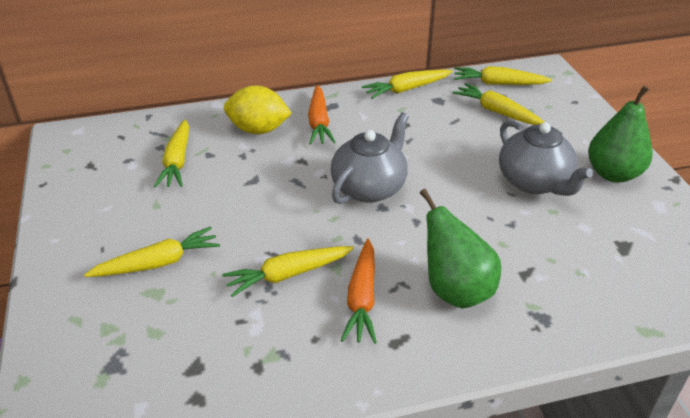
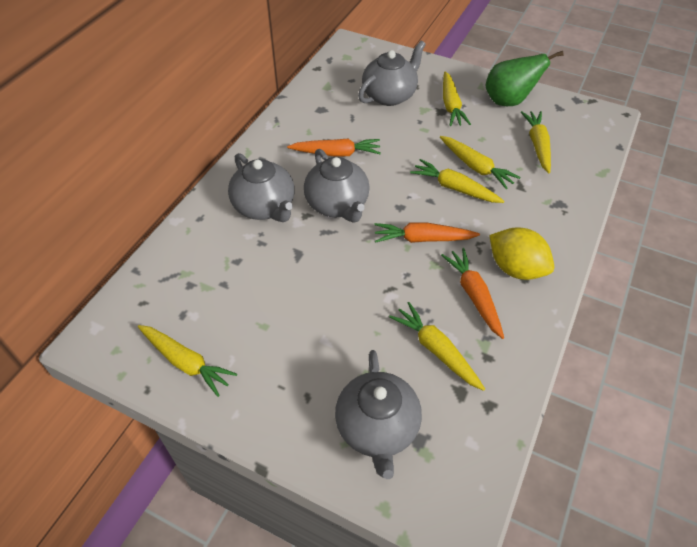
green pear: [420,189,501,308] [588,86,653,182] = 2 -> [485,51,564,106] = 1
grey teapot: [331,112,409,204] [499,120,593,196] = 2 -> [228,153,295,222] [304,149,370,223] [335,350,422,479] [358,40,426,106] = 4
orange carrot: [308,85,335,144] [341,239,377,344] = 2 -> [287,139,381,157] [374,223,480,243] [441,248,504,339] = 3

